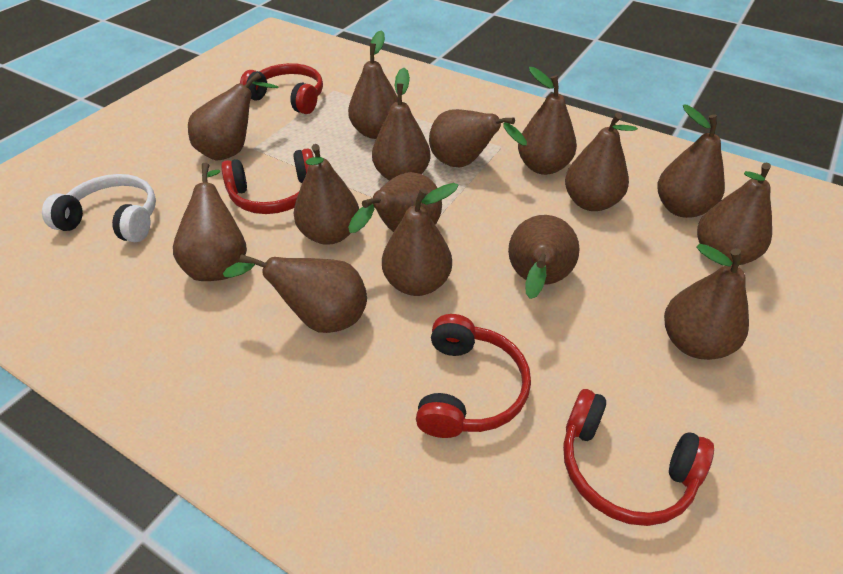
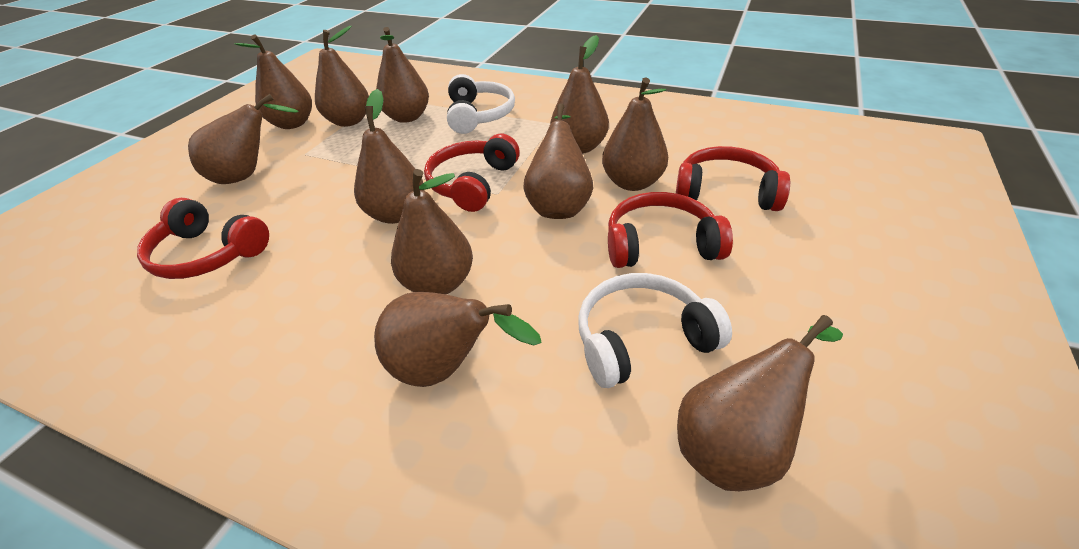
brown pear: [173,163,247,281] [188,72,279,161] [223,254,367,333] [294,144,359,245] [348,30,398,139] [348,172,442,233] [372,68,430,181] [382,183,459,296] [429,109,527,167] [508,215,580,299] [518,67,577,175] [565,113,638,211] [657,105,725,218] [664,244,749,360] [697,162,772,265] = 15 -> [188,94,299,184] [235,35,312,129] [315,26,369,127] [354,89,424,224] [374,292,541,387] [376,27,429,123] [391,169,473,294] [524,103,593,219] [550,35,609,154] [602,77,668,191] [677,315,843,491] = 11
white headphones: [42,174,156,242] = 1 -> [447,74,515,134] [578,273,732,388] = 2

